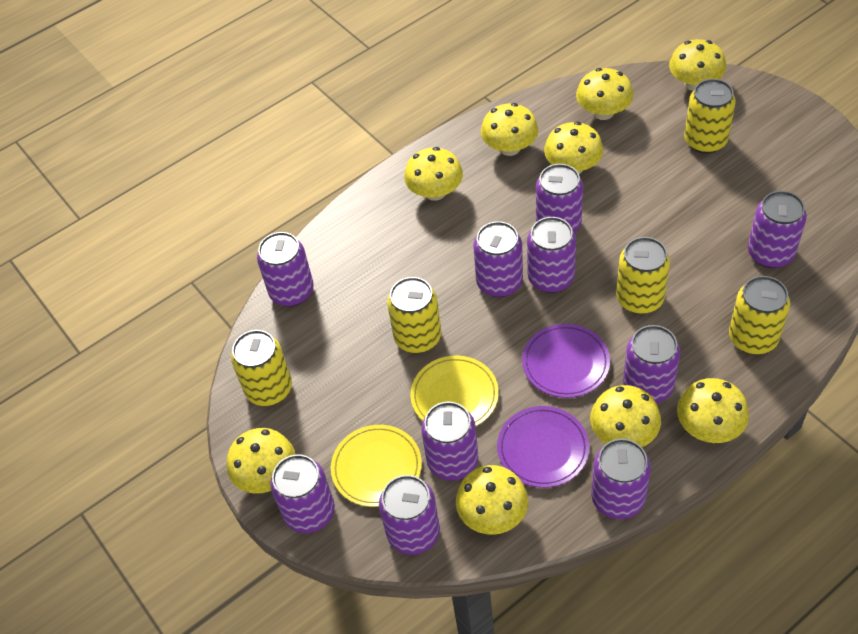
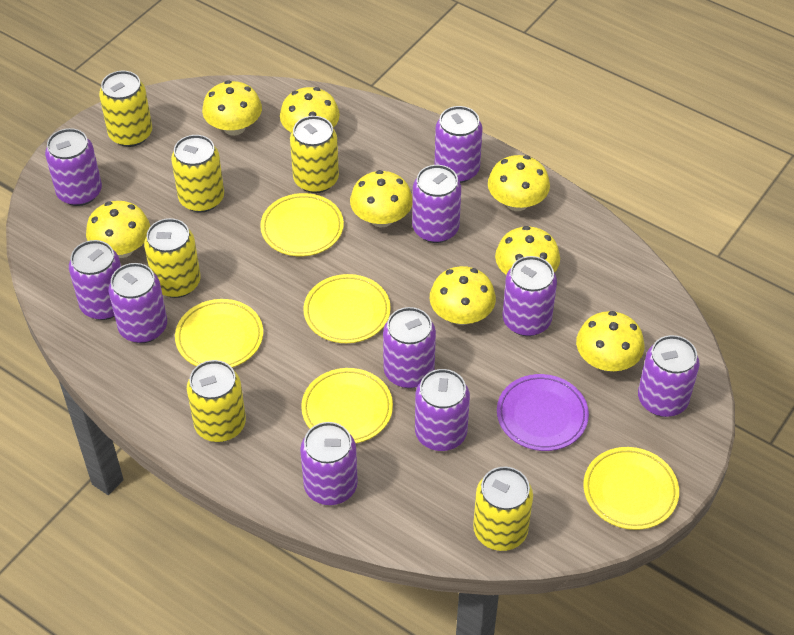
purple plate: [497,406,589,488] [522,324,610,398] = 2 -> [497,374,589,451] = 1
yellow can: [231,330,292,406] [387,277,441,353] [616,237,670,314] [684,79,736,154] [729,276,790,355] = 5 -> [99,71,152,147] [144,218,200,298] [171,135,224,213] [187,360,246,442] [290,116,339,193] [473,467,533,551] = 6
yellow mushroom: [227,428,295,494] [404,147,463,201] [456,465,528,535] [481,103,538,156] [544,122,603,174] [576,68,633,120] [590,385,661,447] [669,39,726,91] [677,378,749,443] = 9 -> [86,201,150,258] [202,80,262,136] [280,87,340,133] [350,170,413,227] [430,266,496,325] [488,155,550,211] [495,226,560,275] [576,311,644,371] = 8
yellow plate: [331,425,422,507] [410,356,499,426] = 2 -> [175,299,263,367] [260,193,344,256] [301,368,393,443] [303,274,391,343] [583,447,679,530] = 5

